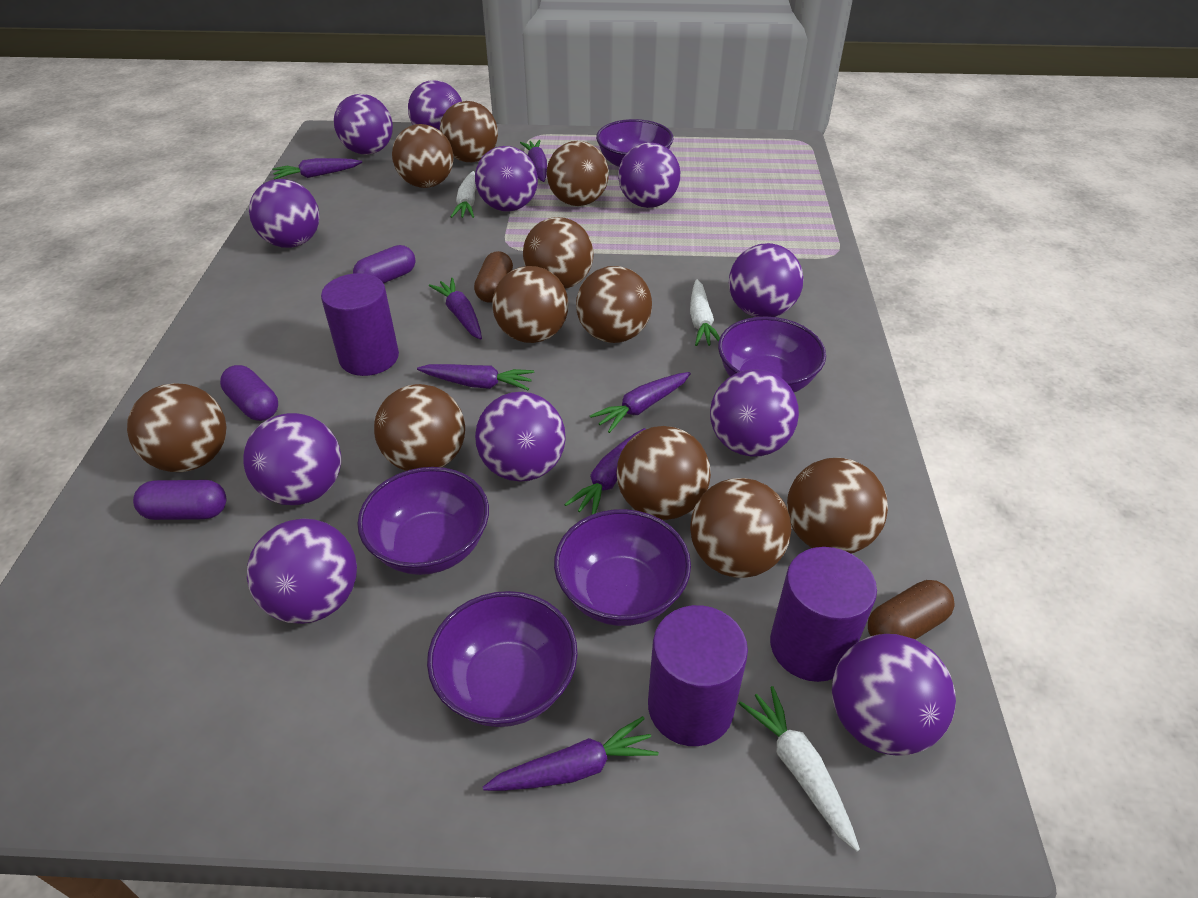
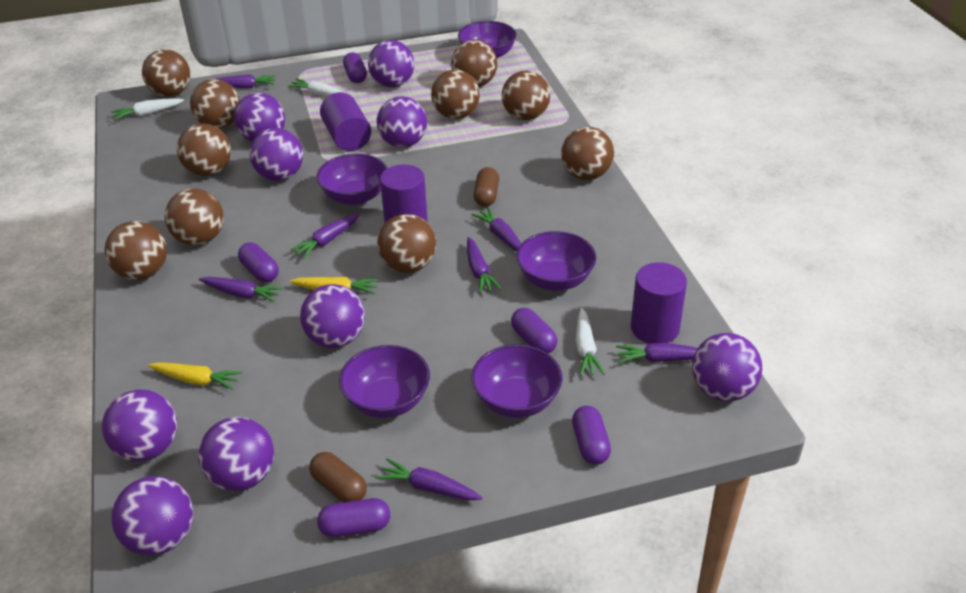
brown ball: [127,383,226,472] [374,384,465,471] [392,124,454,188] [440,101,498,162] [492,266,569,343] [523,217,594,289] [547,141,609,206] [576,266,652,343] [616,426,711,520] [690,478,791,578] [787,458,888,554] = 11 -> [104,221,167,280] [142,49,190,97] [165,189,224,245] [177,124,231,176] [190,79,240,129] [377,214,436,273] [431,69,480,119] [451,40,498,87] [502,71,550,120] [561,127,614,180] = 10
purple ball: [243,413,341,505] [247,518,357,624] [249,179,319,248] [334,94,393,155] [408,80,462,130] [475,146,538,212] [475,392,566,482] [618,142,680,208] [710,369,799,457] [729,243,803,317] [832,634,956,756] = 11 -> [102,390,177,461] [111,476,193,556] [198,417,274,491] [234,93,285,142] [250,128,303,181] [300,284,365,348] [368,40,414,87] [377,96,427,148] [692,333,762,401] = 9
purple capsule: [133,480,226,520] [220,365,278,421] [353,245,415,284] = 3 -> [238,243,279,282] [317,498,390,537] [343,53,367,83] [511,308,557,353] [572,406,611,465] = 5
yellow carrot: none = 0 -> [148,362,242,390] [290,277,379,295] = 2

